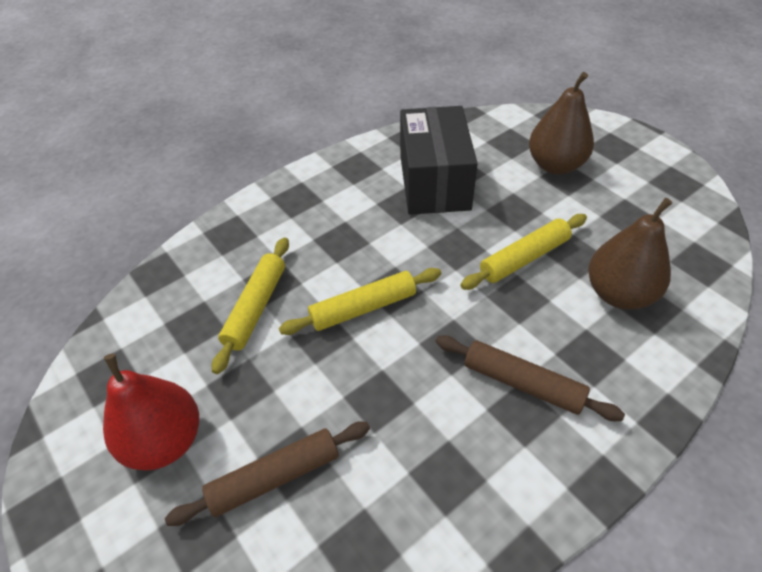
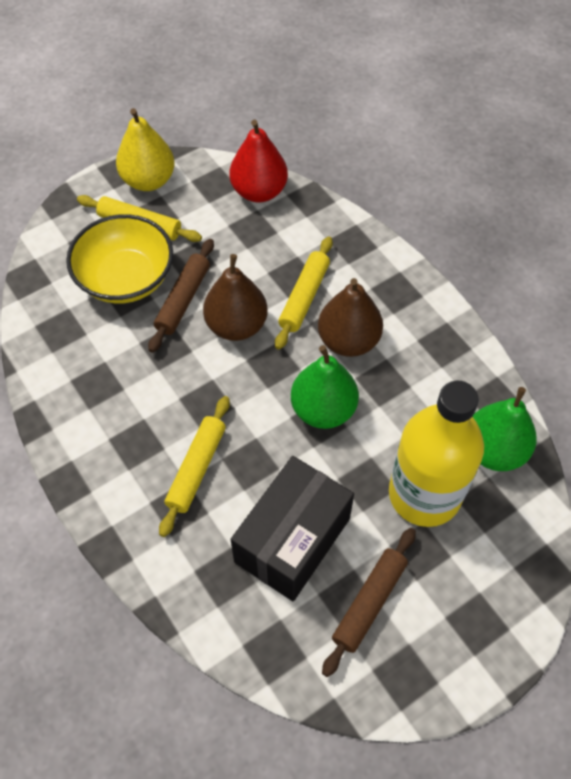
green pear: none = 0 -> [291,345,359,429] [472,387,537,471] = 2
yellow bottle: none = 0 -> [389,380,484,527] = 1
yellow bowl: none = 0 -> [66,214,173,304] = 1
yellow pear: none = 0 -> [116,108,175,191] = 1

